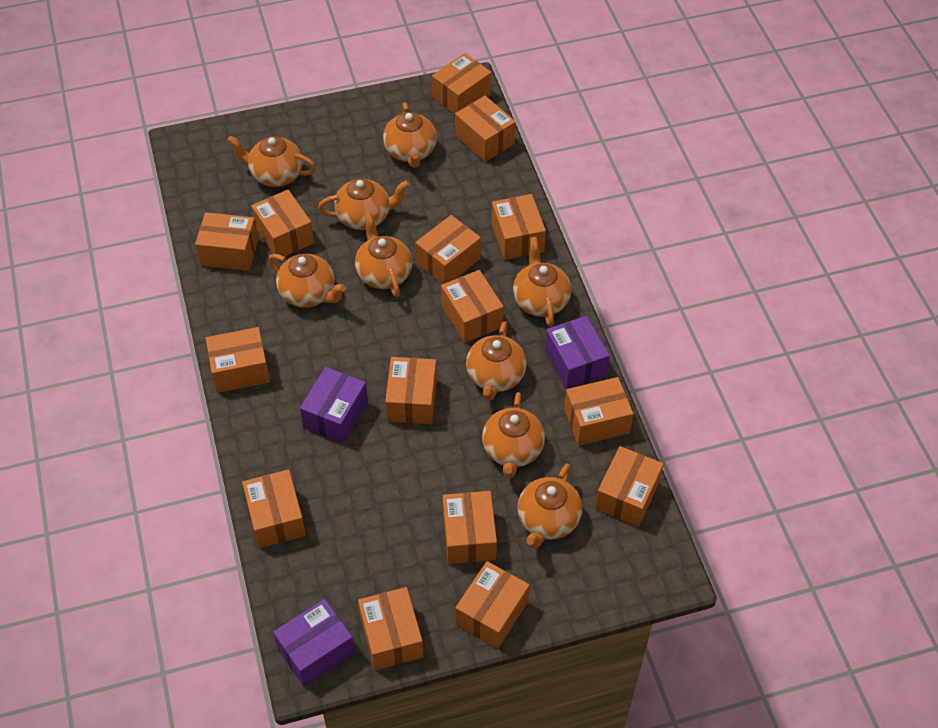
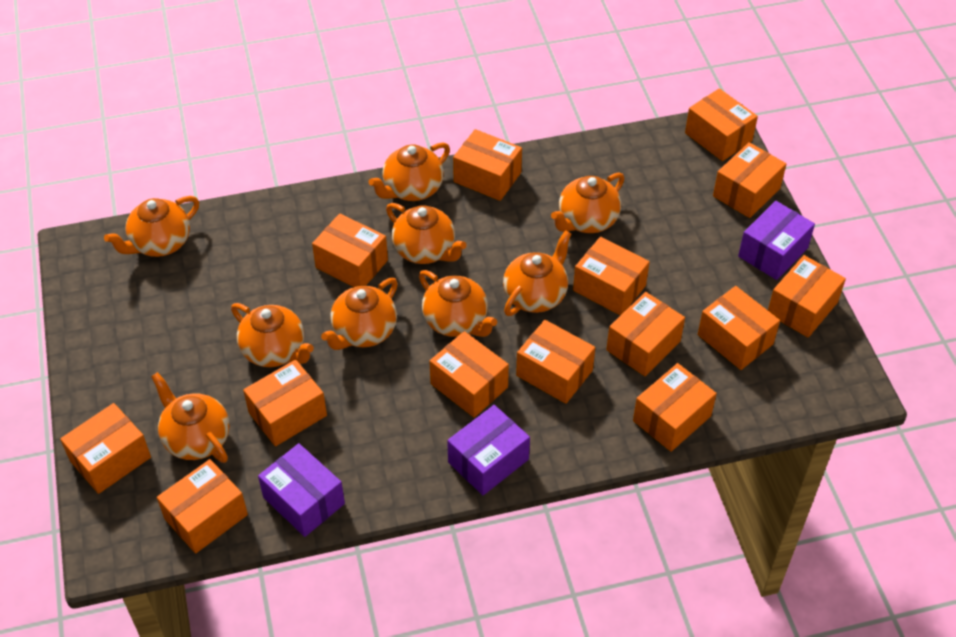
orange box: [195,212,258,271] [206,327,270,393] [242,469,306,548] [251,189,314,260] [358,587,423,670] [385,357,437,424] [415,215,481,284] [432,53,492,114] [441,270,504,343] [443,491,497,564] [455,96,516,162] [455,561,530,648] [491,194,546,260] [564,377,633,446] [595,446,664,527] = 15 -> [60,403,151,494] [157,459,248,553] [243,359,327,446] [312,213,388,287] [429,331,509,418] [453,129,522,201] [516,320,595,404] [573,237,650,316] [606,292,685,376] [633,363,717,452] [685,88,758,161] [698,286,780,370] [713,142,786,218] [768,255,846,338] = 14

